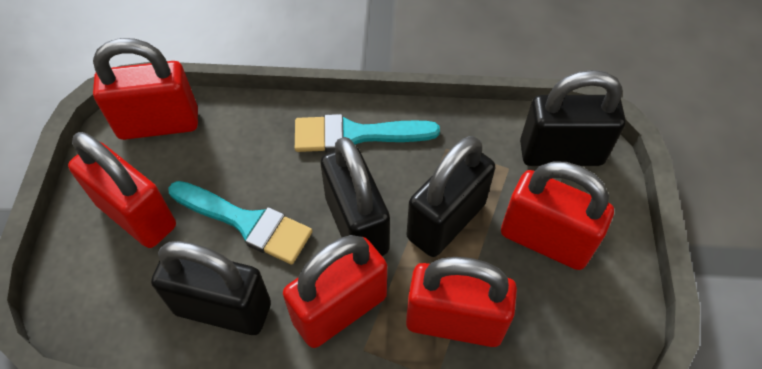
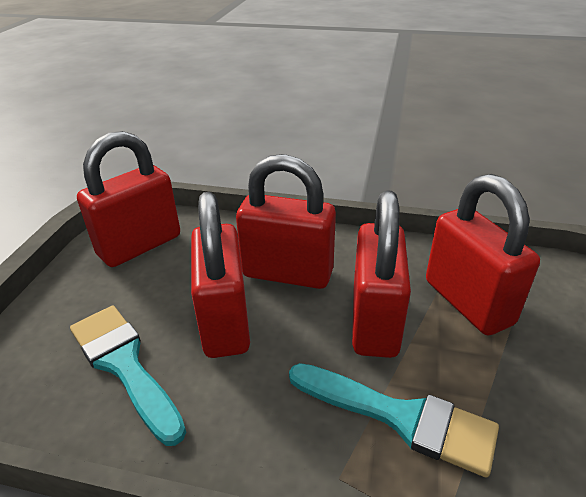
black padlock: [151,241,271,335] [320,137,390,256] [407,136,495,257] [520,70,625,166] = 4 -> none = 0

